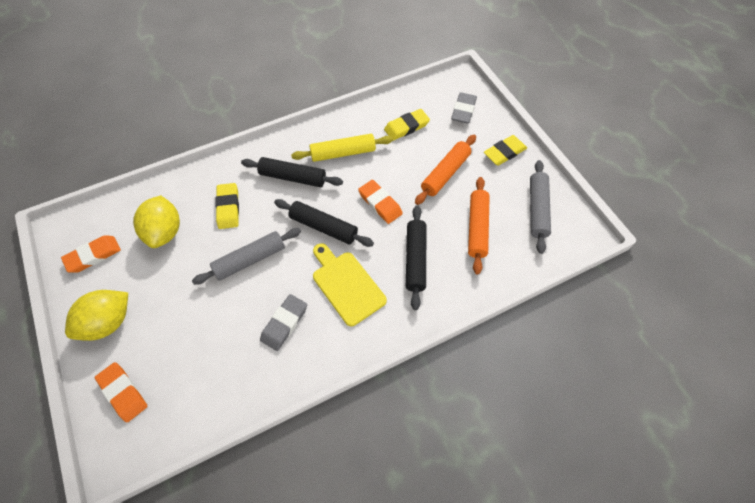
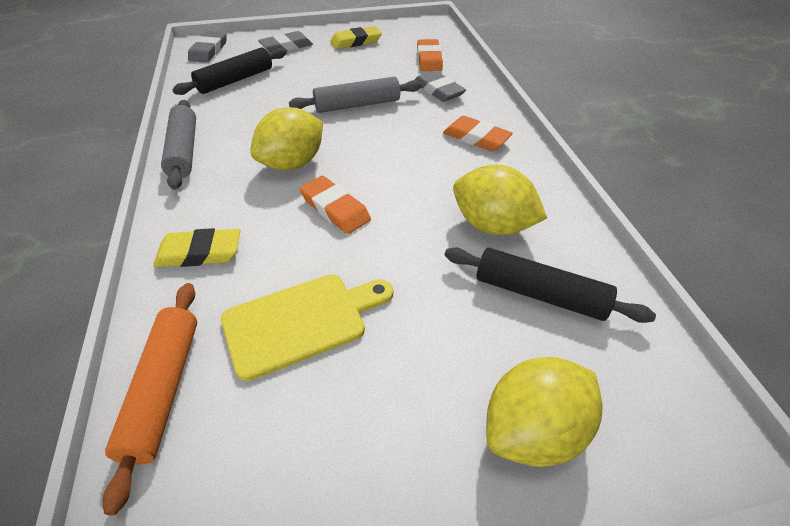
black rolling pin: [241,157,343,187] [274,199,374,247] [406,205,426,310] = 3 -> [172,47,287,95] [445,247,656,323] = 2
grey eraser: [260,294,307,351] [451,92,477,124] = 2 -> [188,31,227,62] [258,31,313,53] [415,70,466,102] = 3
orange rolling pin: [415,135,476,205] [468,177,490,275] = 2 -> [102,283,197,516] = 1
yellow eraser: [215,183,239,229] [384,109,430,141] [484,135,527,166] = 3 -> [153,228,241,267] [330,26,382,49] = 2
yellow lemon: [65,290,128,341] [133,195,180,248] = 2 -> [250,107,323,170] [453,165,547,235] [486,357,603,467] = 3
yellow rolling pin: [291,134,393,162] = 1 -> none = 0

